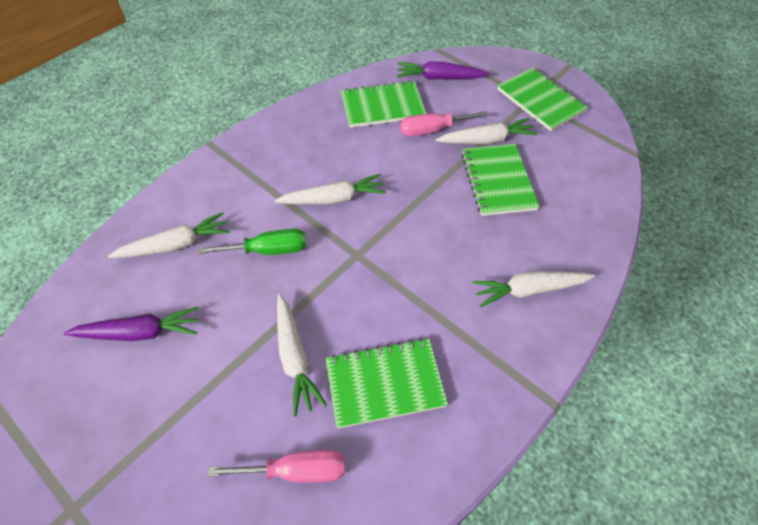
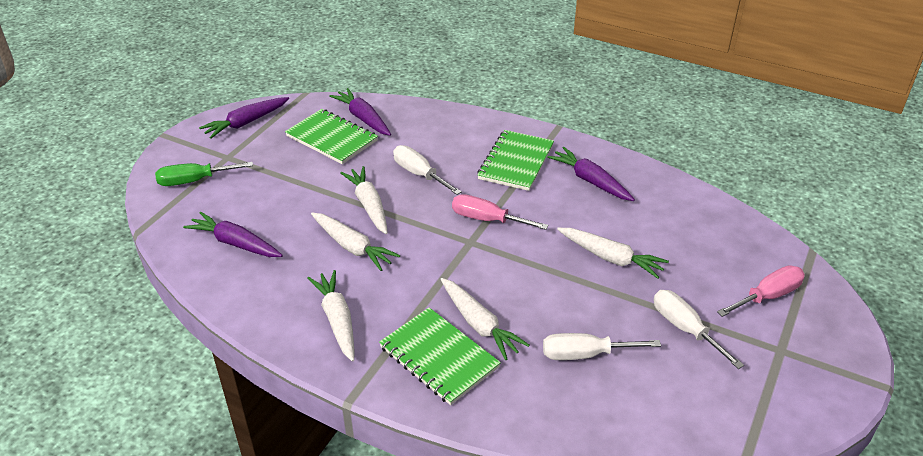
green notebook: [325,338,448,428] [341,80,426,128] [462,144,539,216] [497,67,588,131] = 4 -> [285,109,378,164] [379,308,501,405] [477,130,554,191] = 3
purple carrot: [64,307,198,341] [397,61,490,80] = 2 -> [183,212,283,257] [199,97,289,139] [329,88,391,136] [547,147,635,201] = 4
white screwdriver: none = 0 -> [393,145,462,195] [543,333,661,360] [654,290,744,369] = 3

